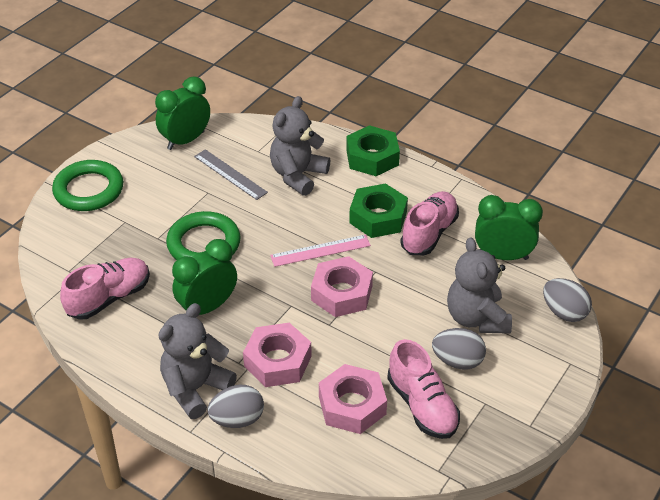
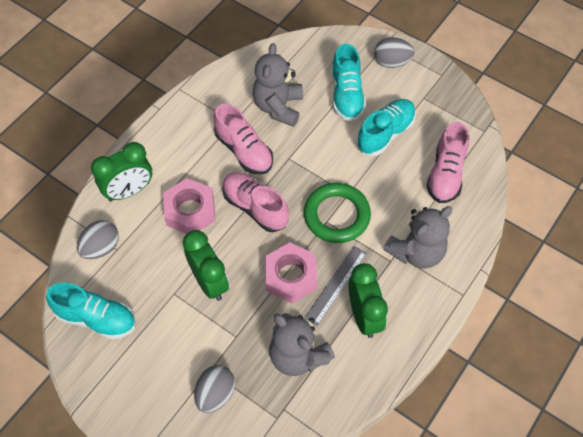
green nut: [346,125,400,176] [349,183,408,238] = 2 -> none = 0
green ring: [52,160,123,211] [166,211,241,260] = 2 -> [304,183,371,243] = 1
pink nut: [243,323,312,387] [311,256,373,317] [319,364,387,434] = 3 -> [163,178,215,234] [265,242,317,303] = 2
pink ruler: [270,235,371,267] = 1 -> none = 0
turquoise shoe: none = 0 -> [46,283,136,340] [331,44,366,121] [357,99,416,156] = 3

